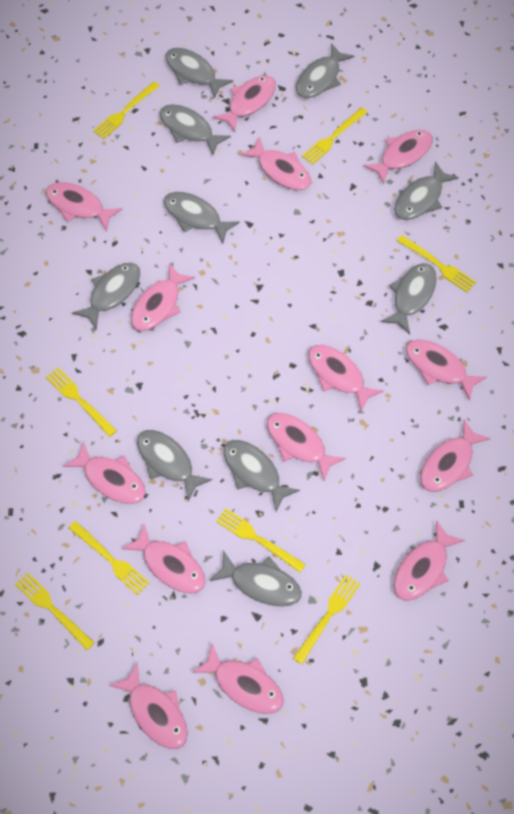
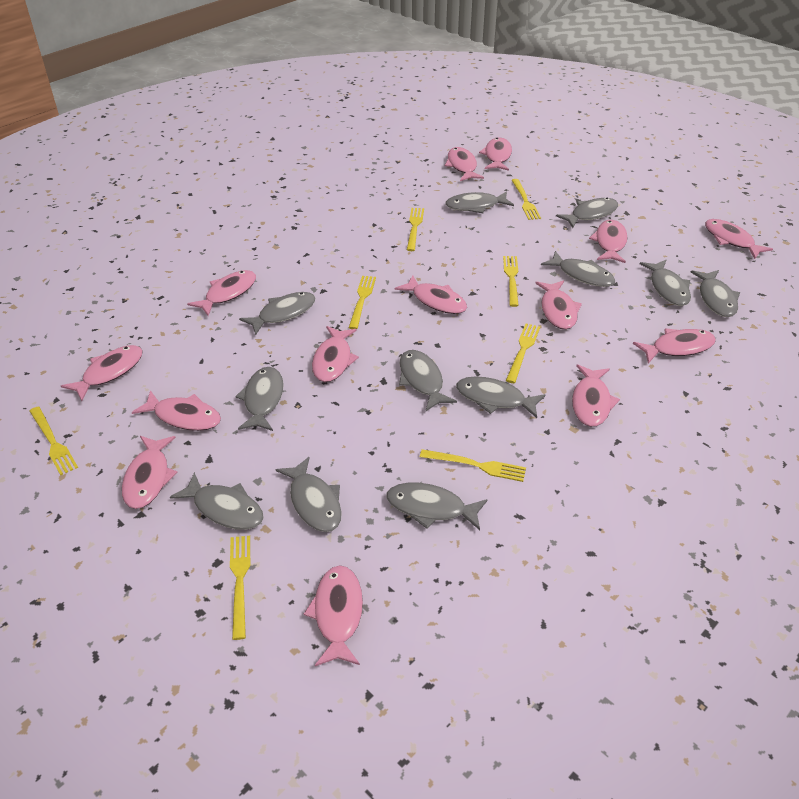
grey fish: [72,263,141,330] [137,430,213,501] [160,104,231,155] [164,192,240,243] [165,48,233,99] [210,550,302,607] [223,440,300,512] [296,43,355,98] [381,263,437,334] [394,162,459,220] = 10 -> [170,472,264,530] [235,367,284,431] [239,292,316,335] [275,457,342,532] [386,483,488,530] [399,350,457,411] [445,191,514,213] [456,376,545,418] [541,251,616,287] [556,197,618,228] [640,260,691,306] [691,270,740,317] = 12

